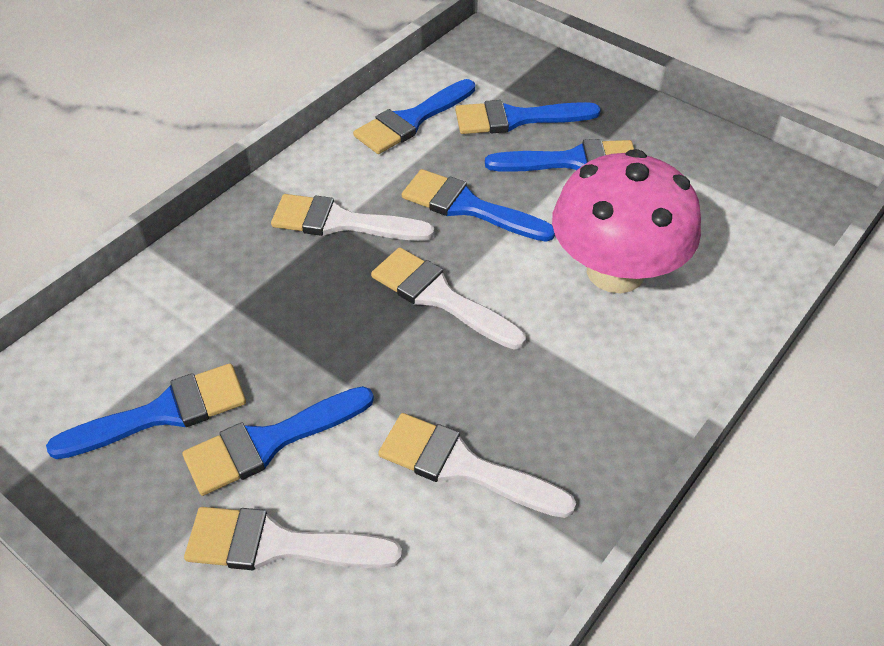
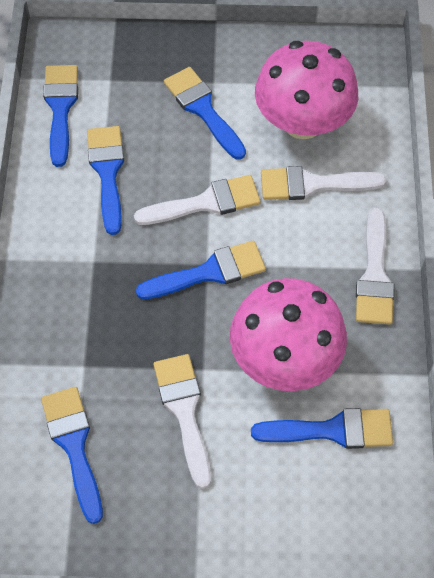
pink mushroom: [552,149,701,293] = 1 -> [230,278,347,391] [255,41,358,139] = 2

